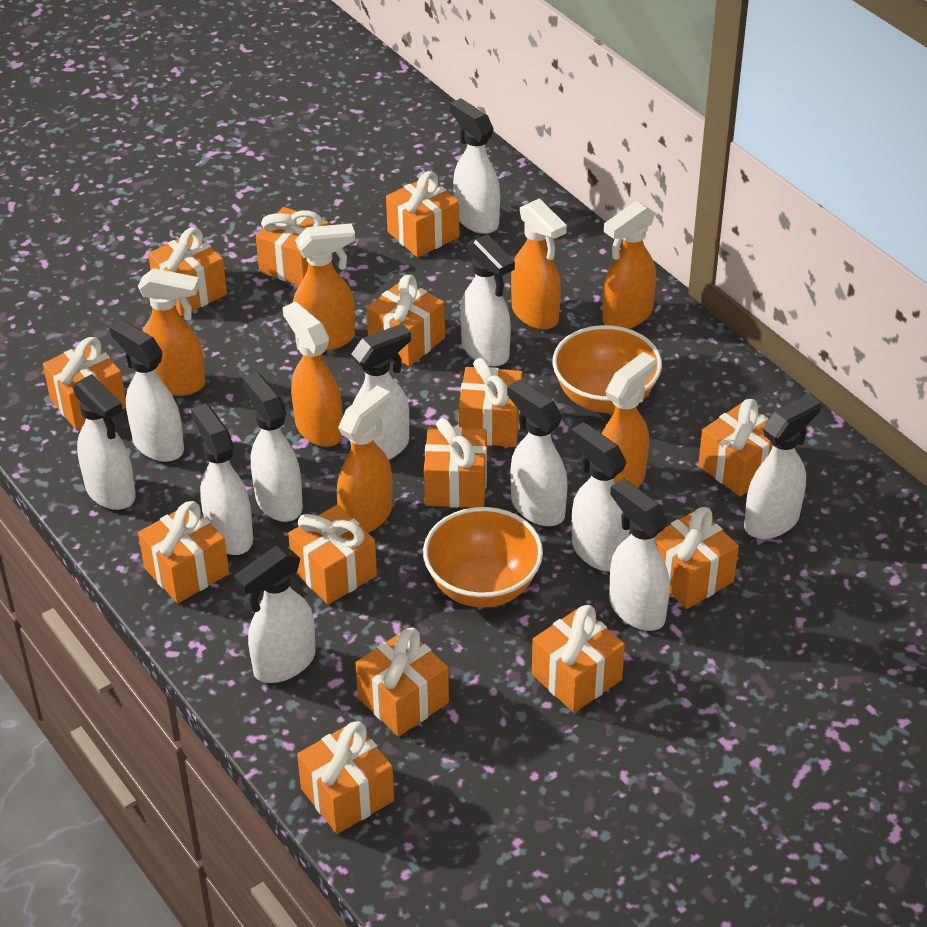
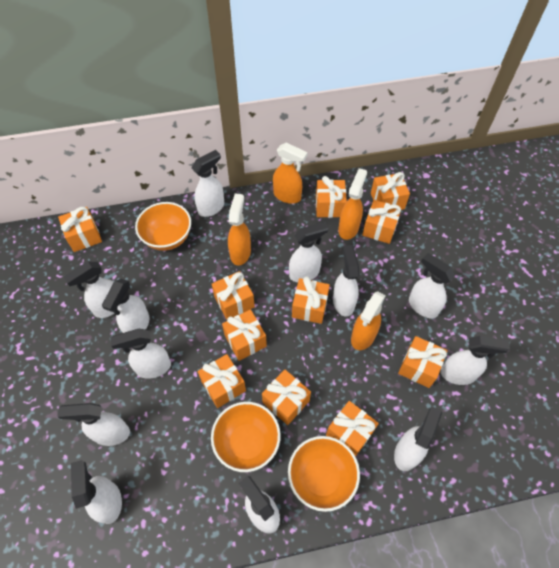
orange bowl: [423,507,543,607] [553,325,662,413] = 2 -> [135,202,191,251] [211,402,281,472] [288,436,360,512] = 3
orange gift: [43,337,126,431] [138,501,229,603] [148,227,227,316] [256,207,329,286] [288,505,377,605] [297,721,394,834] [356,628,449,737] [367,275,445,367] [386,171,459,257] [424,418,487,508] [458,358,523,447] [532,605,625,713] [655,507,739,609] [698,399,773,497] = 14 -> [58,207,102,252] [198,354,246,408] [212,271,255,320] [222,310,267,361] [262,370,311,425] [292,276,330,324] [316,176,347,218] [326,401,379,457] [362,200,402,244] [371,172,410,210] [398,336,448,388] = 11
orange spray bottle: [138,268,205,396] [283,302,343,447] [292,223,355,351] [337,385,392,533] [511,198,567,330] [602,201,656,329] [602,352,656,488] = 7 -> [228,193,251,265] [273,143,308,204] [338,168,367,240] [351,291,386,350] = 4

